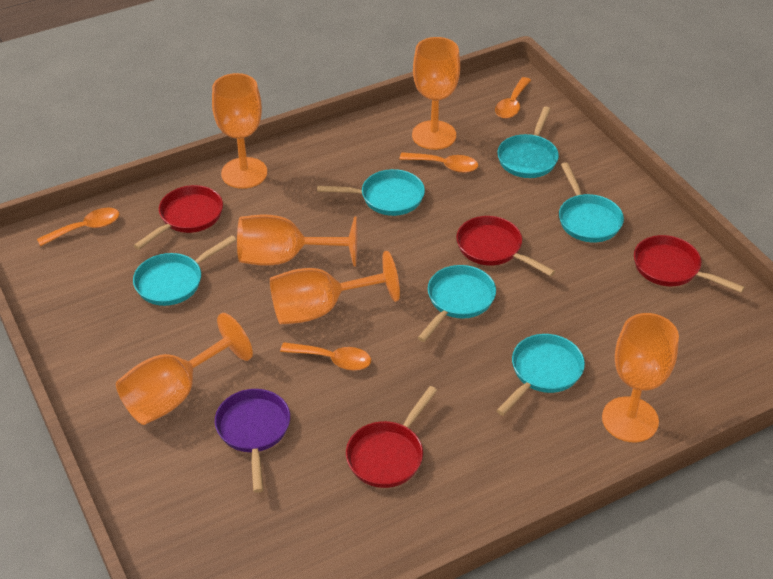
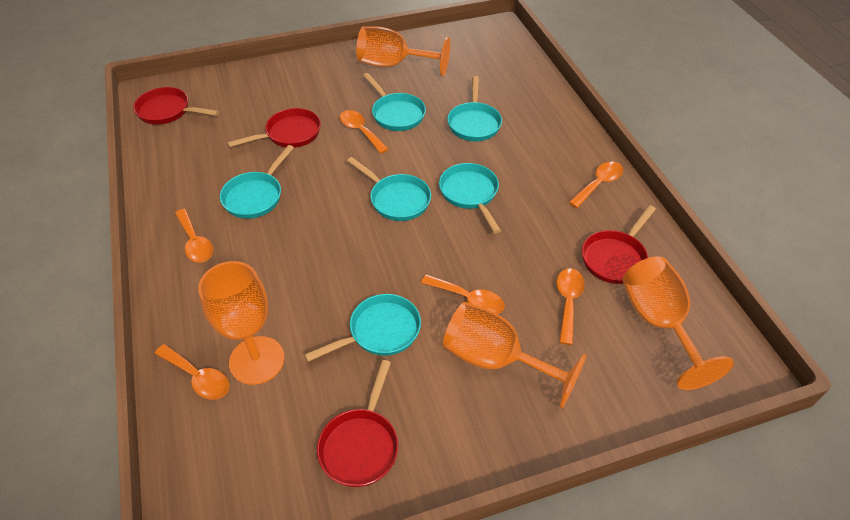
orange goblet: [116,313,253,425] [212,73,267,189] [237,215,357,267] [270,251,400,325] [412,37,460,150] [602,313,679,442] = 6 -> [198,261,285,385] [356,26,450,76] [443,302,587,409] [623,256,734,390] = 4
orange spoon: [37,208,119,246] [280,342,371,371] [399,152,478,173] [495,77,531,119] = 4 -> [155,344,229,400] [175,209,213,263] [340,110,389,154] [421,274,505,314] [557,268,585,345] [569,161,623,208] = 6
purple pan: [215,389,290,493] = 1 -> none = 0

